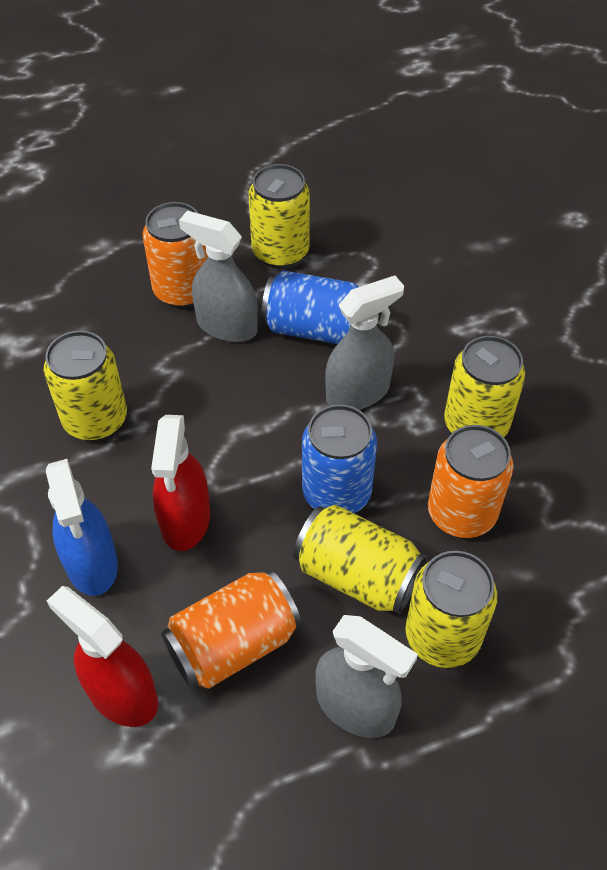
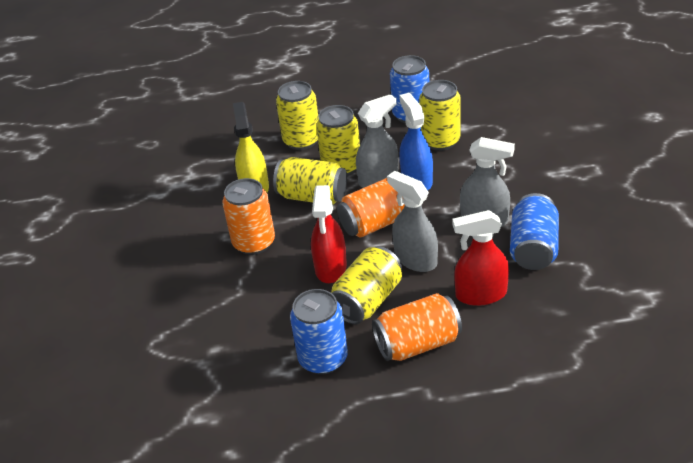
blue can: [261,270,358,344] [302,404,377,513] = 2 -> [290,289,348,375] [390,55,429,123] [510,193,559,270] = 3
yellow spray bottle: none = 0 -> [233,102,269,192] = 1

